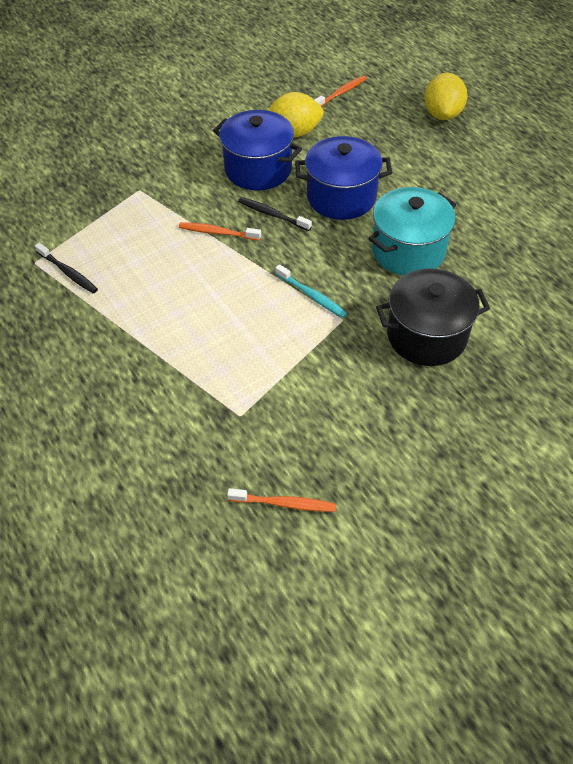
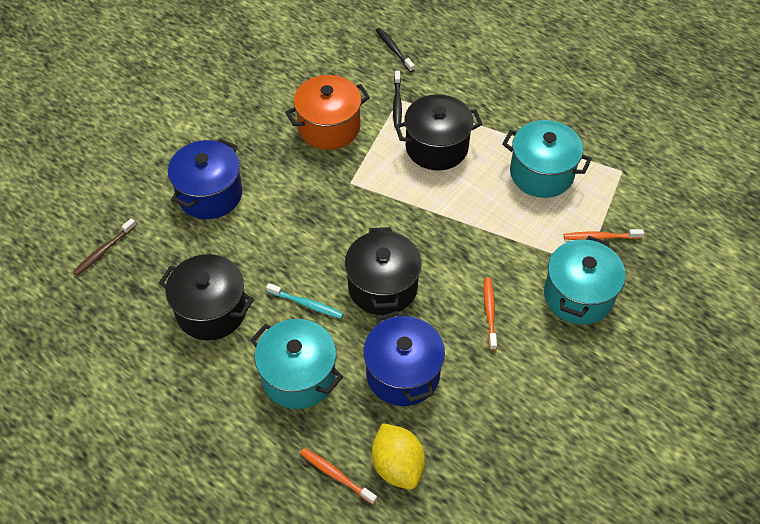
black pot: [376,268,490,366] = 1 -> [159,254,254,341] [345,227,421,315] [395,94,482,170] = 3
brown toothbrush: none = 0 -> [73,218,137,276] = 1
orange pot: none = 0 -> [285,75,370,150] = 1
turquoise pot: [368,187,457,275] = 1 -> [250,319,343,409] [502,120,592,198] [544,236,626,325] = 3
yellow lemon: [268,92,324,137] [424,73,468,120] = 2 -> [372,423,425,490] = 1

